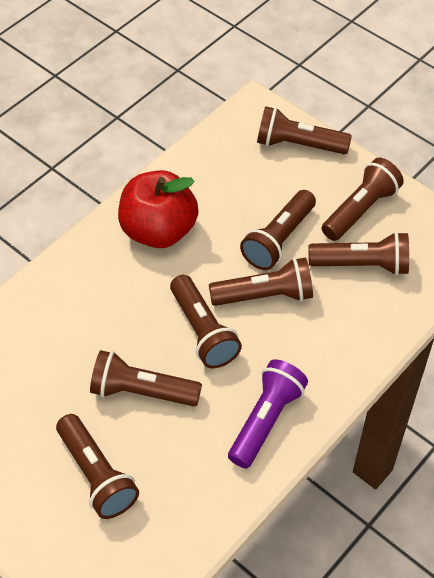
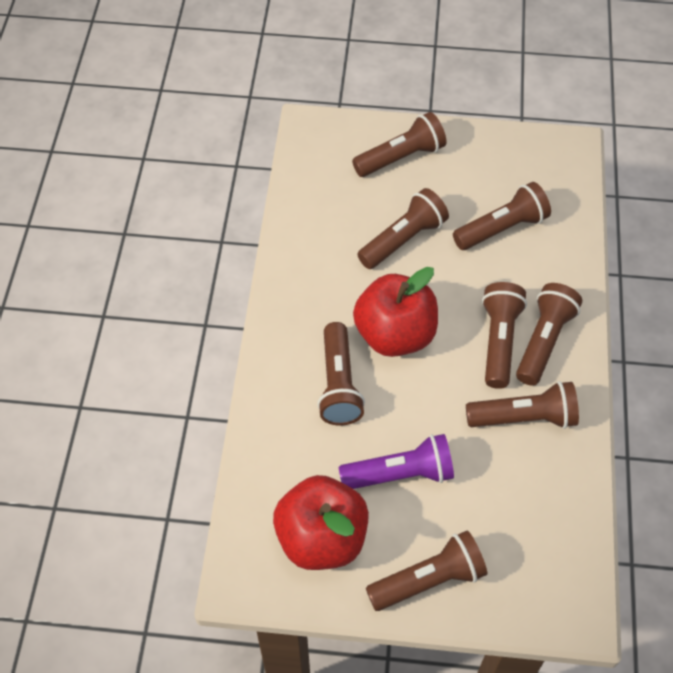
red apple: [118,170,198,248] = 1 -> [273,475,369,570] [353,267,438,357] = 2

